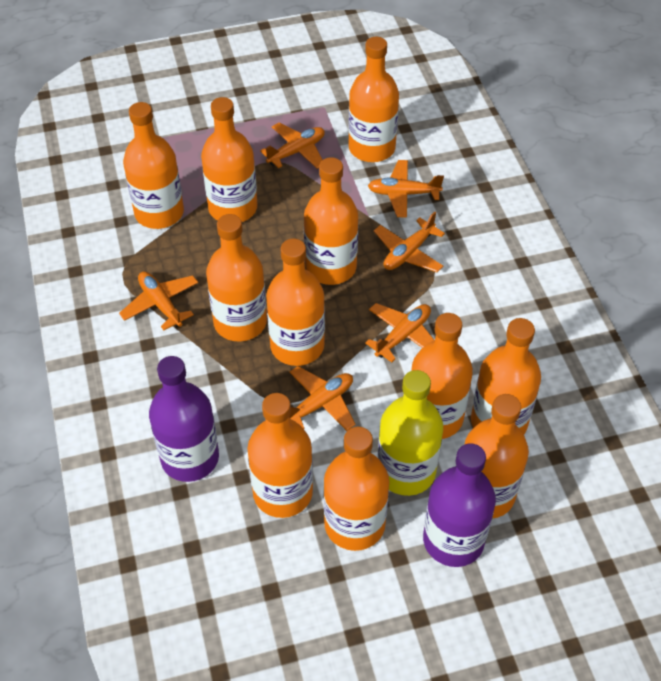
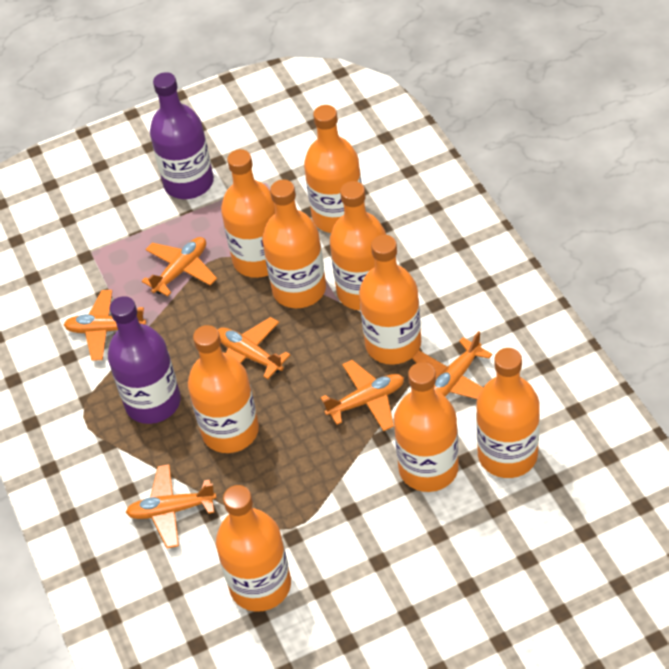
orange bottle: [123,102,184,229] [201,97,257,222] [206,214,267,342] [247,393,313,518] [266,239,325,366] [304,157,358,285] [323,427,389,551] [348,37,399,162] [411,313,473,439] [464,394,529,519] [471,318,541,434] = 11 -> [188,325,259,453] [216,485,291,612] [221,149,275,278] [262,180,326,308] [304,105,362,233] [330,181,386,311] [359,235,421,365] [394,362,459,492] [476,348,540,478] = 9
yellow bottle: [378,370,443,496] = 1 -> none = 0

